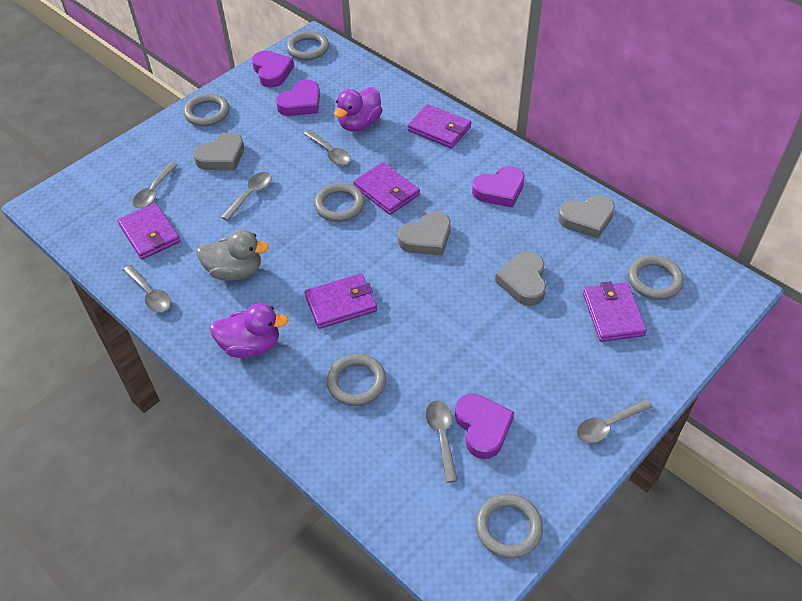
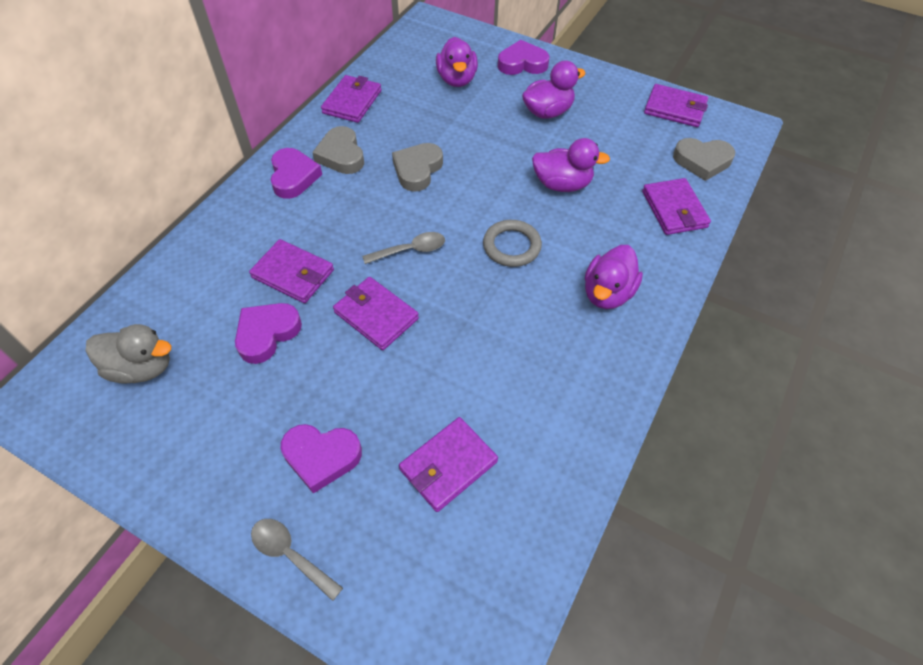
grey heart: [193,132,244,170] [398,212,451,256] [495,252,546,306] [558,195,615,239] = 4 -> [312,126,364,174] [392,143,443,192] [673,138,735,181] = 3
grey ring: [183,94,230,126] [286,31,329,60] [314,183,365,222] [327,354,386,406] [475,494,543,559] [628,255,684,300] = 6 -> [483,220,542,267] = 1
grey spoon: [123,265,171,312] [133,162,178,208] [221,172,272,221] [304,130,351,166] [426,401,458,483] [577,399,653,443] = 6 -> [251,519,343,601] [362,232,445,264] = 2
purple duck: [210,303,289,358] [334,87,383,132] = 2 -> [436,37,478,87] [522,60,586,119] [532,138,610,192] [585,245,643,309] = 4
purple wallet: [117,203,181,260] [305,274,377,329] [353,162,420,215] [408,104,471,148] [583,281,647,342] = 5 -> [249,239,334,303] [321,75,382,123] [333,277,419,350] [399,417,498,512] [642,178,711,235] [644,84,708,127] = 6

